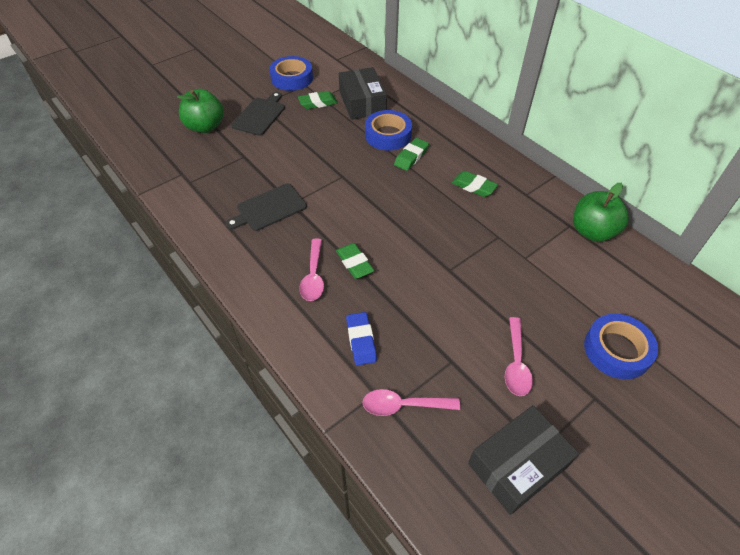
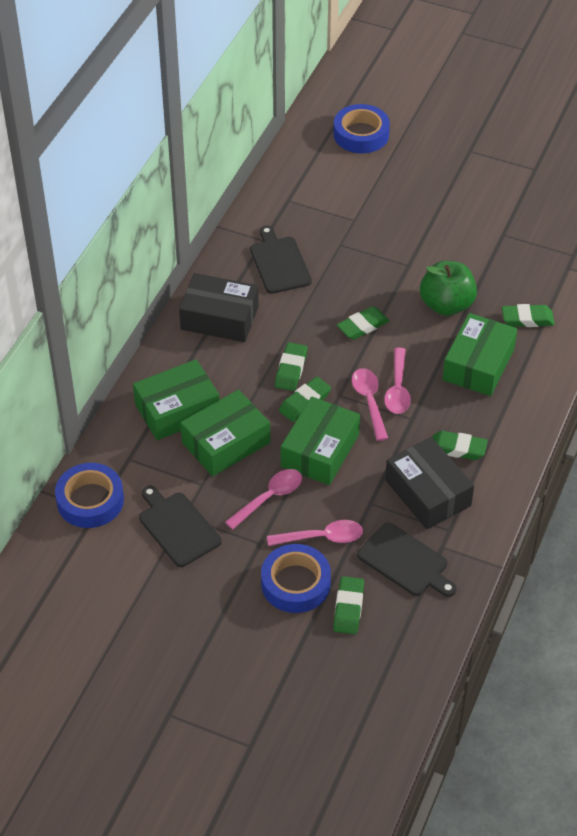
black cutting board: [226,184,307,231] [231,92,285,136] = 2 -> [139,486,222,567] [250,226,312,294] [357,523,457,597] = 3
blue eraser: [346,312,377,366] = 1 -> none = 0
green apple: [177,89,224,133] [573,183,629,242] = 2 -> [420,261,477,316] = 1
green box: none = 0 -> [133,359,220,440] [180,390,270,476] [281,396,360,485] [442,313,517,396] = 4
green eraser: [298,91,338,109] [336,243,374,279] [394,138,429,171] [452,171,498,197] = 4 -> [275,342,307,391] [279,377,331,422] [333,576,364,634] [337,306,389,340] [432,431,488,460] [502,304,555,327] = 6
pink spoon: [299,238,324,301] [362,389,460,416] [505,317,533,396] = 3 -> [225,469,302,530] [267,520,363,546] [352,368,388,441] [384,348,411,414] = 4

